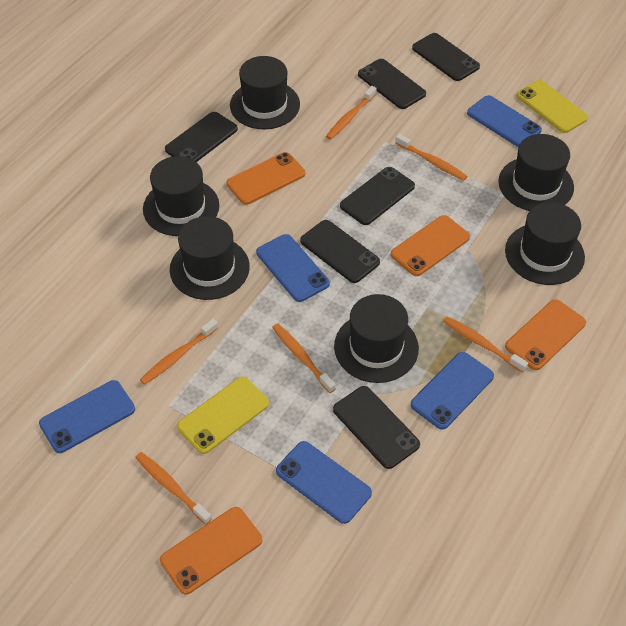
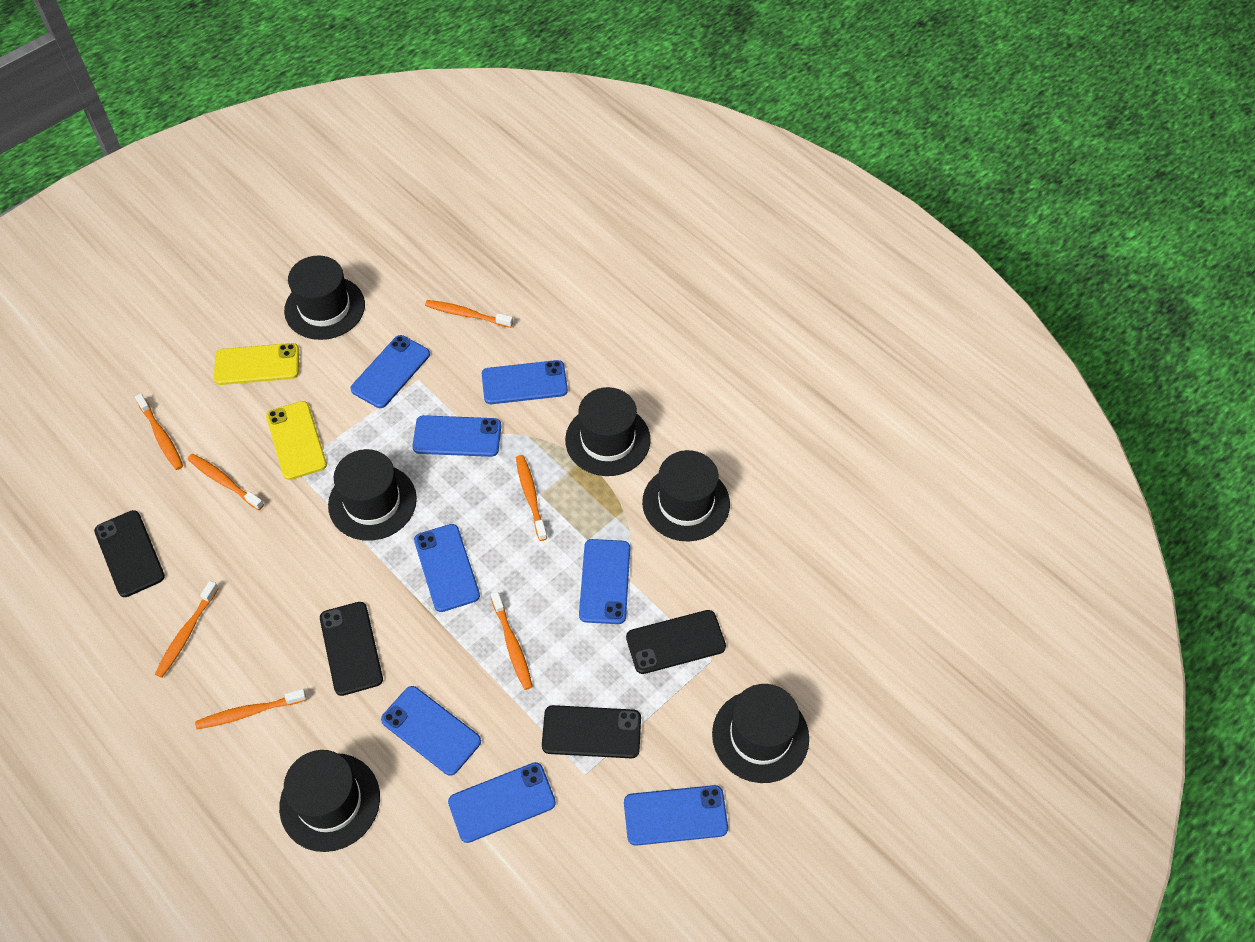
black phone: [165,112,238,162] [300,220,380,283] [333,386,420,469] [340,167,415,225] [358,59,426,109] [412,33,480,81] = 6 -> [94,510,165,597] [320,602,383,696] [542,705,641,758] [626,610,726,674] = 4
blue phone: [39,380,135,453] [256,234,330,302] [276,441,372,524] [410,352,494,430] [467,95,542,147] = 5 -> [350,335,430,408] [381,686,481,776] [413,415,501,457] [414,524,480,612] [448,762,556,843] [482,360,568,404] [579,539,630,624] [624,785,728,846] = 8
orange phone: [160,507,262,595] [226,152,305,205] [391,215,470,276] [505,299,586,370] = 4 -> none = 0
orange toothbrush: [135,452,212,525] [140,319,218,385] [272,324,336,393] [326,86,377,140] [395,134,467,181] [443,316,528,373] = 6 -> [135,394,183,470] [155,581,219,678] [188,454,264,510] [195,689,307,729] [425,300,513,328] [491,591,533,690] [516,455,547,541] = 7

